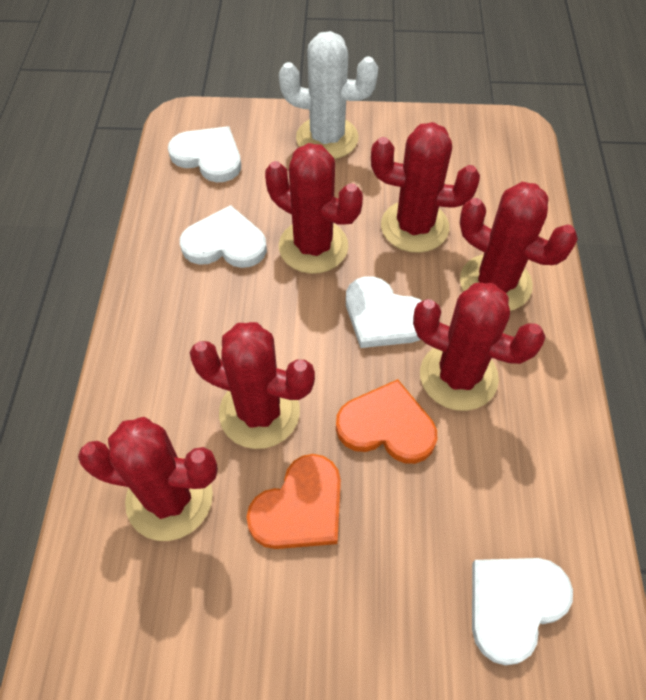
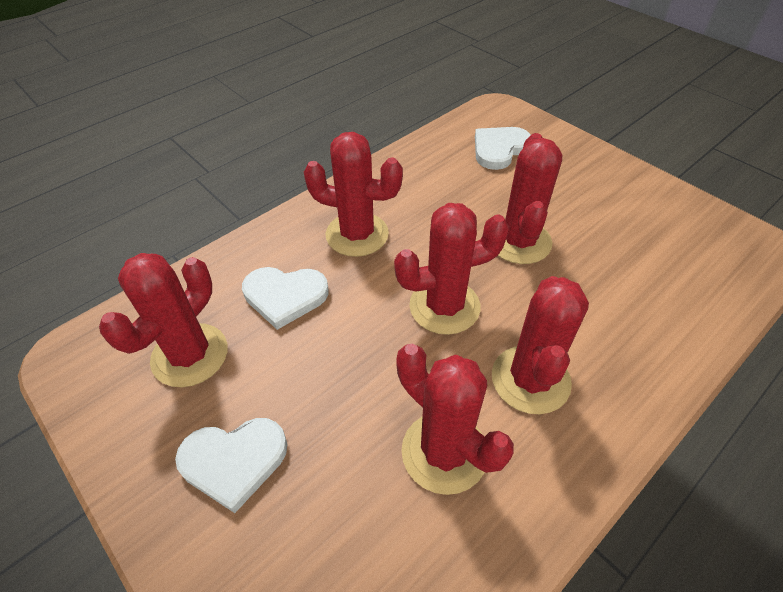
orange heart: [246,454,341,549] [336,379,437,464] = 2 -> none = 0
white cactus: [279,31,378,159] = 1 -> none = 0
white heart: [168,126,241,182] [180,205,267,268] [346,276,422,348] [472,558,573,666] = 4 -> [175,418,288,513] [242,267,329,330] [475,127,531,170] = 3

